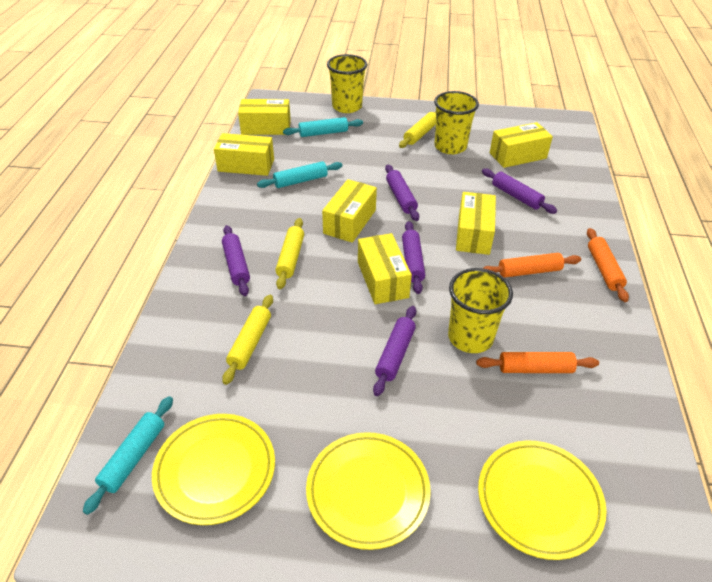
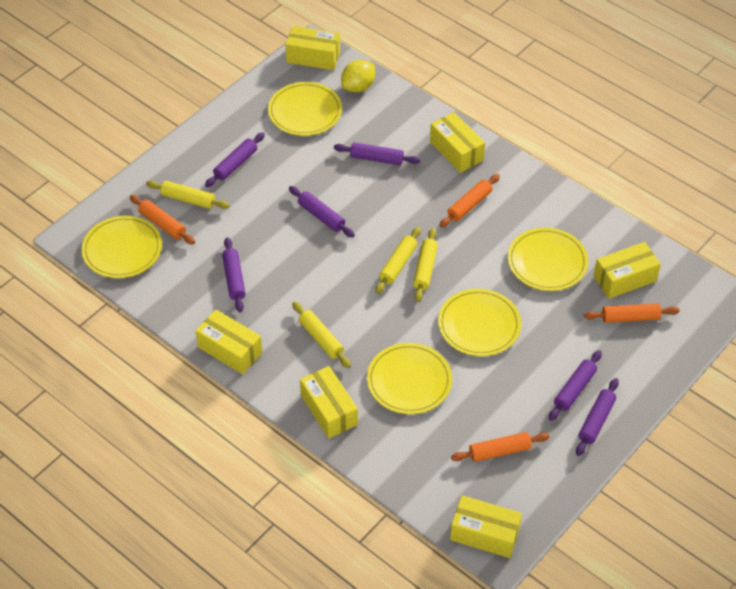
orange rolling pin: [476,352,599,373] [483,253,581,278] [587,228,629,302] = 3 -> [130,195,195,244] [440,174,500,227] [451,432,550,462] [584,303,680,323] = 4
purple rolling pin: [222,225,250,296] [373,306,416,396] [385,165,419,221] [402,221,425,294] [482,168,557,214] = 5 -> [205,132,265,187] [222,237,246,312] [289,186,355,238] [334,142,420,165] [549,350,602,421] [576,378,619,456] = 6
turquoise rolling pin: [83,396,173,515] [257,161,342,188] [283,117,363,137] = 3 -> none = 0
yellow cup: [327,54,368,113] [434,91,479,154] [448,268,513,353] = 3 -> none = 0
yellow lemon: none = 0 -> [341,60,375,93] = 1
yellow plate: [152,414,275,525] [306,432,431,550] [478,441,607,560] = 3 -> [82,216,162,278] [268,82,342,136] [367,343,452,414] [438,289,521,356] [508,227,588,291] = 5
yellow rolling pin: [222,294,273,385] [275,218,304,289] [399,111,436,148] = 3 -> [146,180,230,209] [292,302,351,368] [375,227,421,294] [413,228,438,302] = 4

